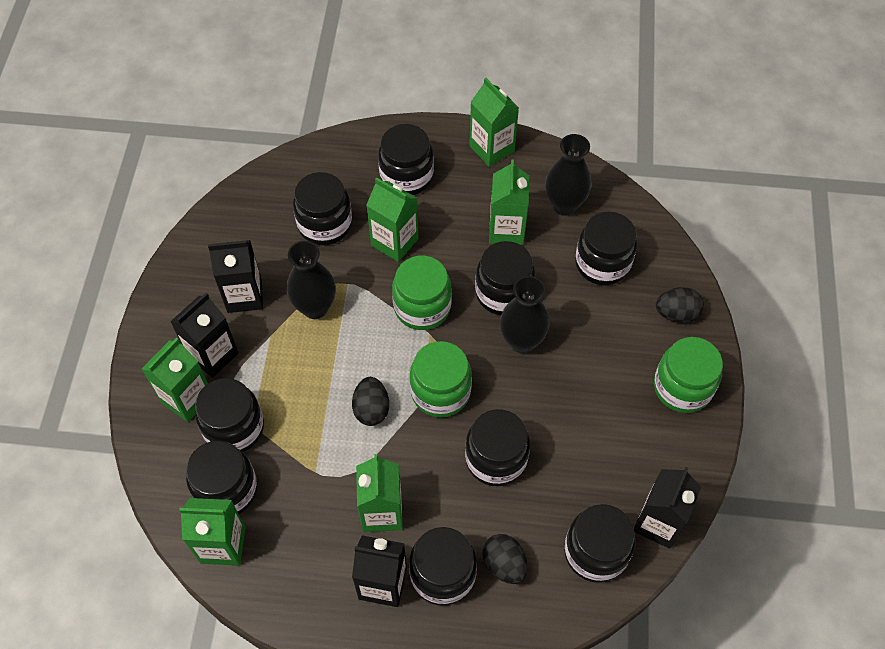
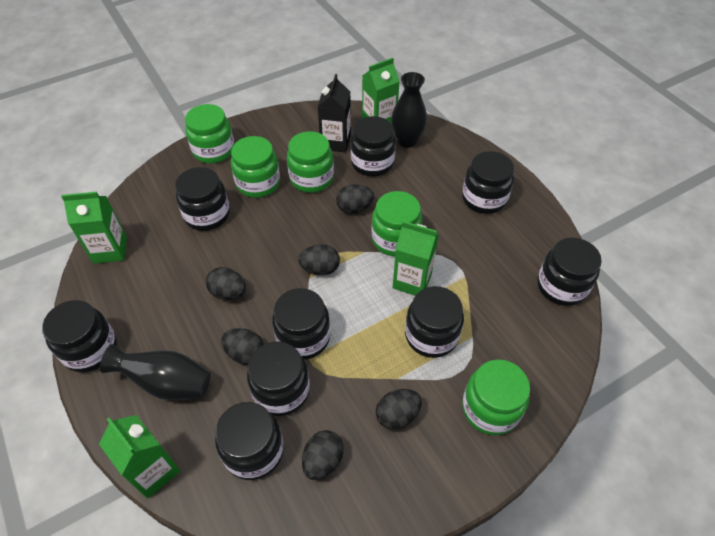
black carton: [170,293,239,378] [208,240,263,313] [352,535,407,607] [634,467,701,548] = 4 -> [318,74,351,153] = 1
black egg: [352,377,389,426] [482,534,528,584] [656,287,704,323] = 3 -> [206,267,246,300] [221,328,264,365] [298,244,340,275] [302,430,344,480] [336,184,374,214] [376,389,422,430] = 6
black vase: [287,241,336,319] [500,276,550,353] [545,134,591,215] = 3 -> [100,344,211,400] [391,72,427,148] = 2
green carton: [142,338,208,422] [179,498,246,566] [356,454,403,532] [366,177,419,262] [469,78,519,167] [489,159,529,245] = 6 -> [61,192,127,264] [99,415,180,499] [362,58,400,124] [393,221,439,296] = 4
green jar: [392,256,452,330] [410,341,472,417] [654,337,723,413] = 3 -> [185,104,234,163] [231,136,280,198] [287,131,334,193] [371,191,422,256] [462,359,530,435] = 5

